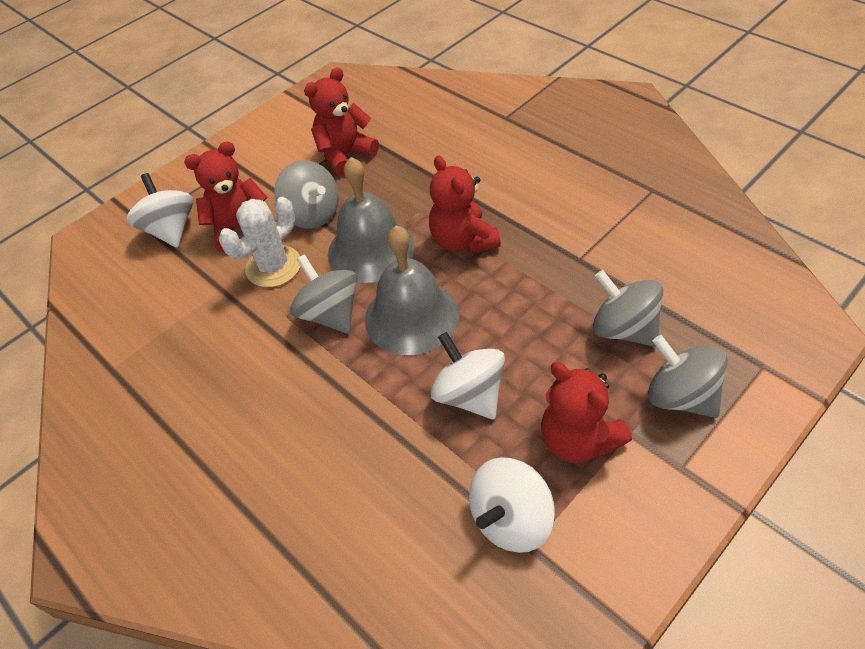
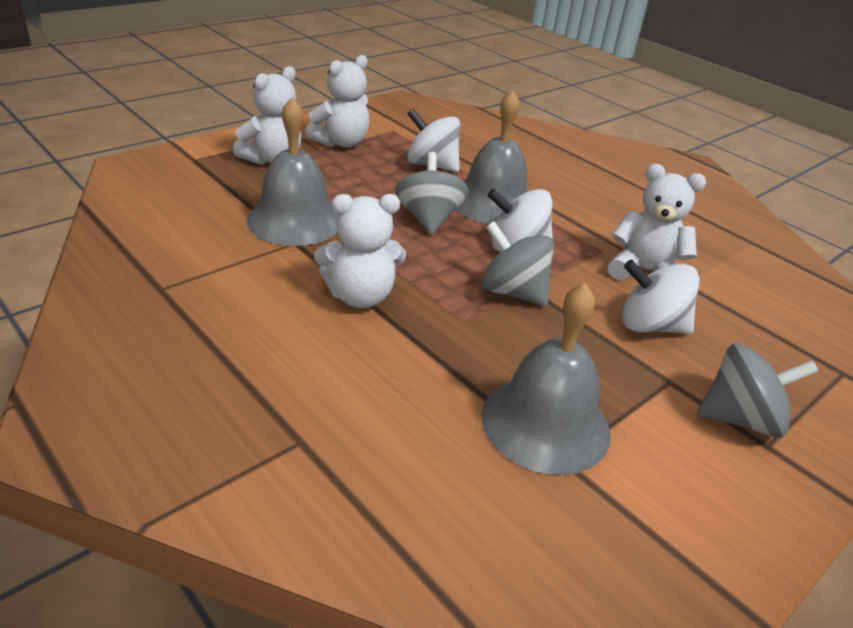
grey bell: [328,157,415,283] [365,225,459,355] = 2 -> [247,98,338,246] [456,90,528,224] [481,283,610,475] = 3
grey spinning top: [274,160,339,229] [290,254,358,334] [593,270,663,347] [648,335,728,418] = 4 -> [395,152,469,235] [481,221,554,306] [697,344,819,438] = 3
red teddy bear: [184,141,267,253] [304,67,379,176] [429,155,501,254] [541,362,632,463] = 4 -> none = 0
white cactus: [219,197,301,287] = 1 -> none = 0
white teddy bear: none = 0 -> [233,66,302,165] [305,55,370,148] [314,194,406,308] [608,164,706,280] = 4

